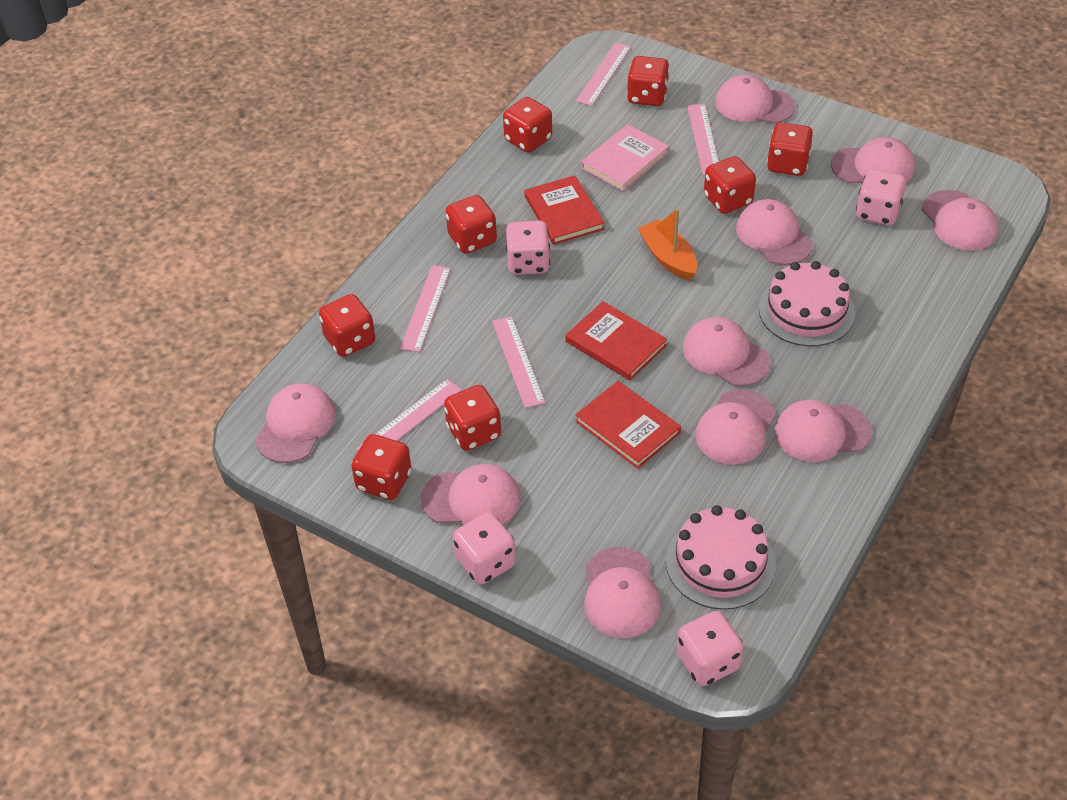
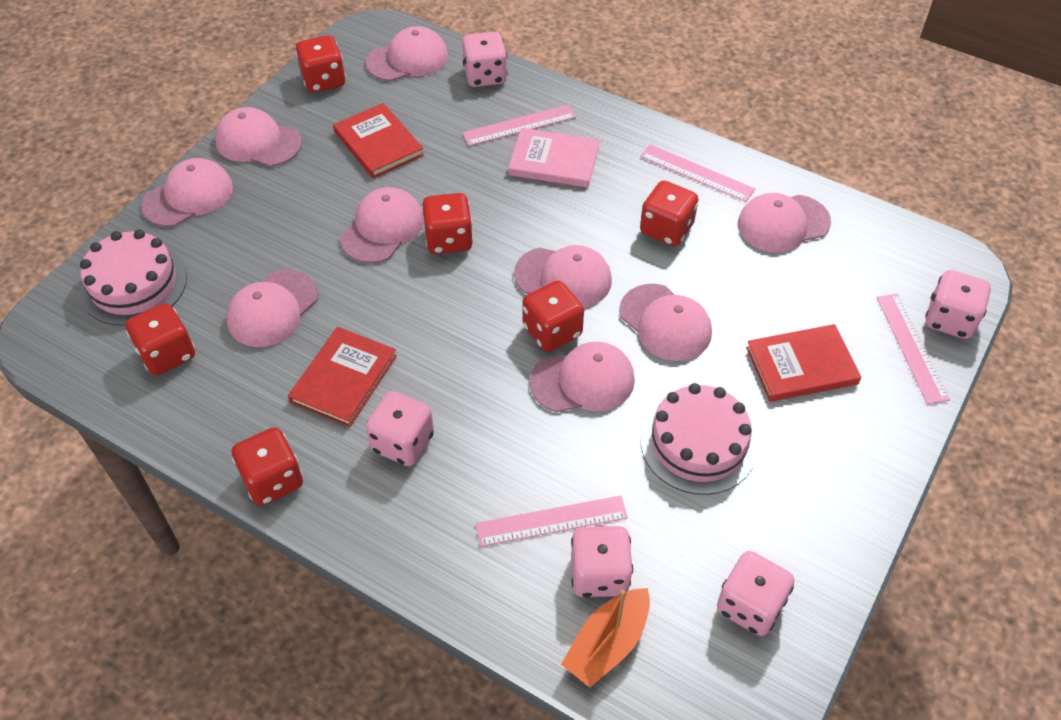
pink cap: [255,383,336,463] [421,464,521,525] [584,547,661,638] [683,317,771,387] [695,389,776,465] [715,75,795,124] [736,199,813,265] [775,400,872,462] [831,137,915,183] [922,190,998,250] = 10 -> [141,158,233,227] [215,107,302,167] [226,270,319,347] [340,187,424,263] [366,26,448,81] [514,245,612,308] [530,342,635,412] [619,284,712,361] [738,193,831,253] = 9
pink dice: [453,512,516,584] [506,221,550,275] [677,611,743,686] [856,169,906,226] = 4 -> [366,391,434,466] [462,32,508,87] [571,526,633,597] [717,551,795,636] [925,270,991,339] = 5
pink ruler: [356,379,462,451] [400,265,451,352] [492,316,545,408] [576,42,631,106] [687,104,719,175] = 5 -> [462,104,576,146] [476,495,628,547] [640,144,755,202] [877,294,950,404] = 4
red dice: [319,294,375,357] [351,434,411,500] [444,385,501,451] [446,195,497,254] [503,97,552,153] [627,56,670,106] [704,156,756,214] [767,122,813,176] = 8 -> [125,303,195,375] [232,427,303,506] [295,35,346,93] [422,193,473,254] [522,281,584,352] [640,181,698,247] = 6

